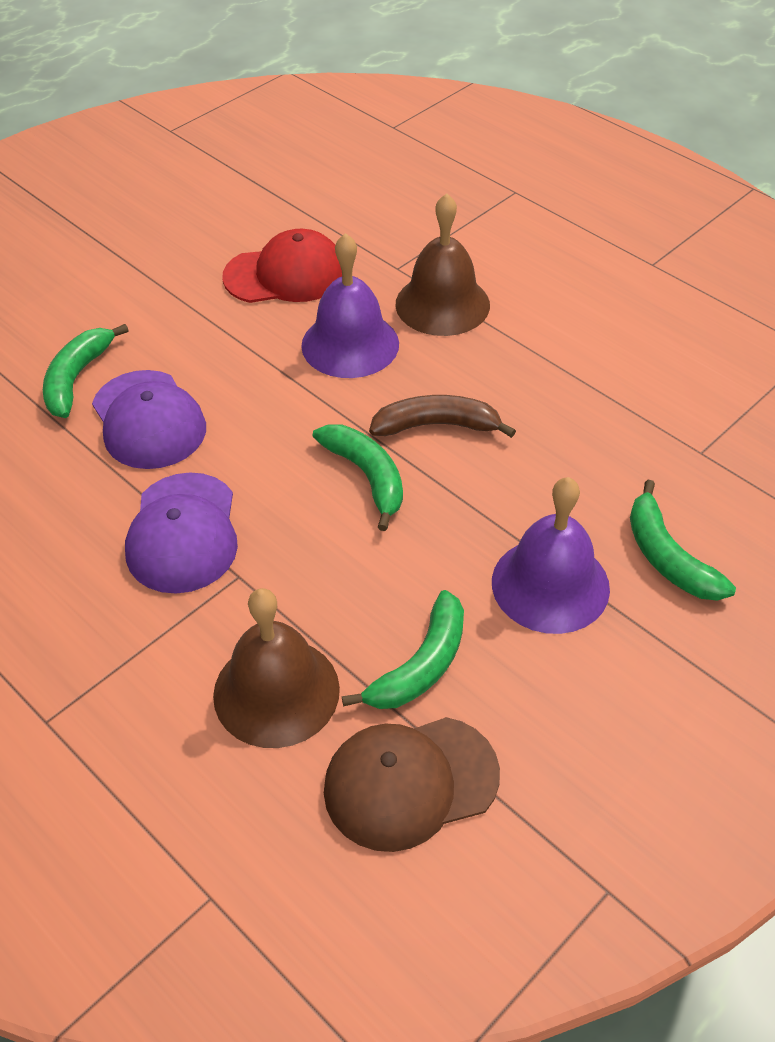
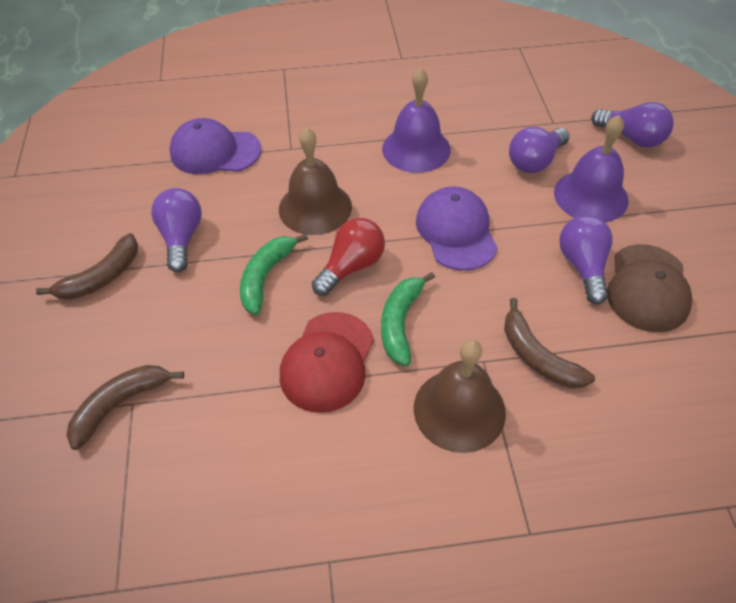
brown banana: [369,395,516,438] = 1 -> [36,233,138,300] [67,365,184,450] [504,298,595,388] = 3
green banana: [43,324,129,418] [313,424,403,531] [342,590,464,709] [630,480,736,601] = 4 -> [240,233,308,315] [381,272,435,366] = 2
purple light bulb: none = 0 -> [151,188,202,272] [509,127,570,173] [559,215,613,304] [591,102,674,148] = 4
red light bulb: none = 0 -> [312,218,385,296] = 1

